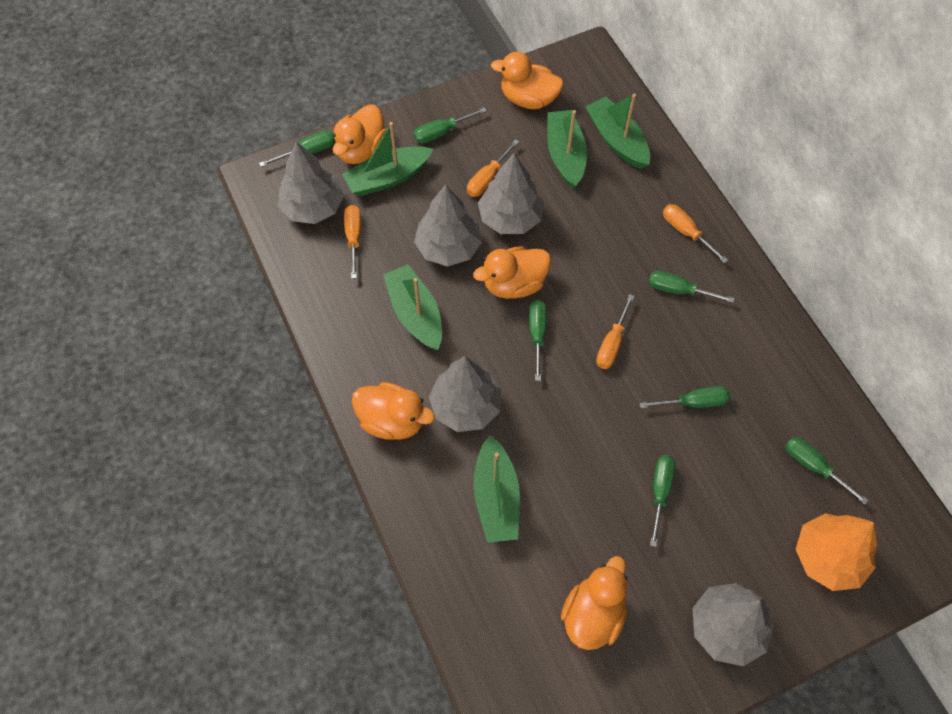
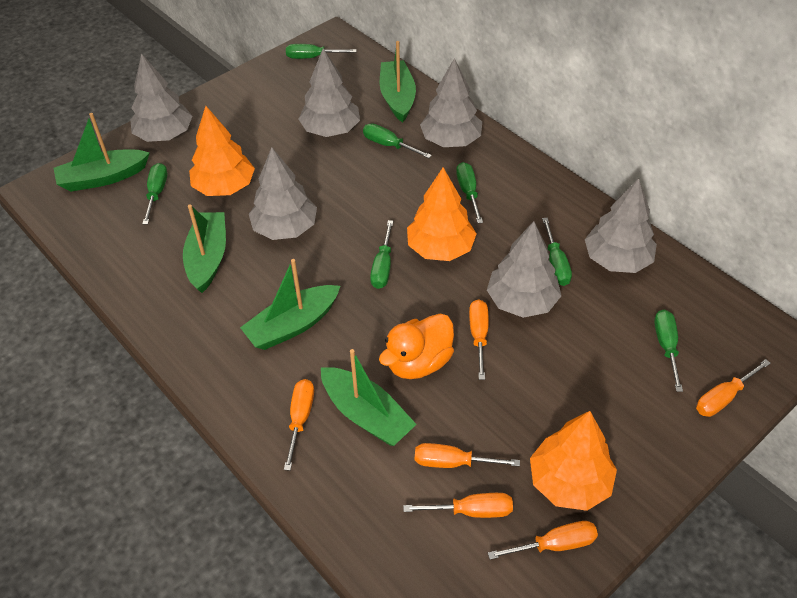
grey tree: [278,142,344,224] [414,185,482,267] [429,356,501,432] [478,153,544,234] [692,583,774,666] = 5 -> [130,53,192,142] [249,147,317,240] [299,48,360,137] [420,58,482,147] [487,221,561,318] [585,179,657,273] = 6
orange duck: [333,104,386,164] [352,382,435,440] [473,246,551,299] [491,52,564,109] [561,556,627,650] = 5 -> [379,314,454,379] = 1
orange screwdriver: [344,205,361,279] [467,139,519,197] [596,294,634,369] [663,204,728,263] = 4 -> [284,379,314,471] [403,493,513,518] [415,443,520,468] [469,299,489,380] [488,521,598,560] [696,359,771,417] = 6
orange tree: [796,513,877,591] = 1 -> [189,106,255,196] [407,167,477,261] [530,411,617,511] = 3

